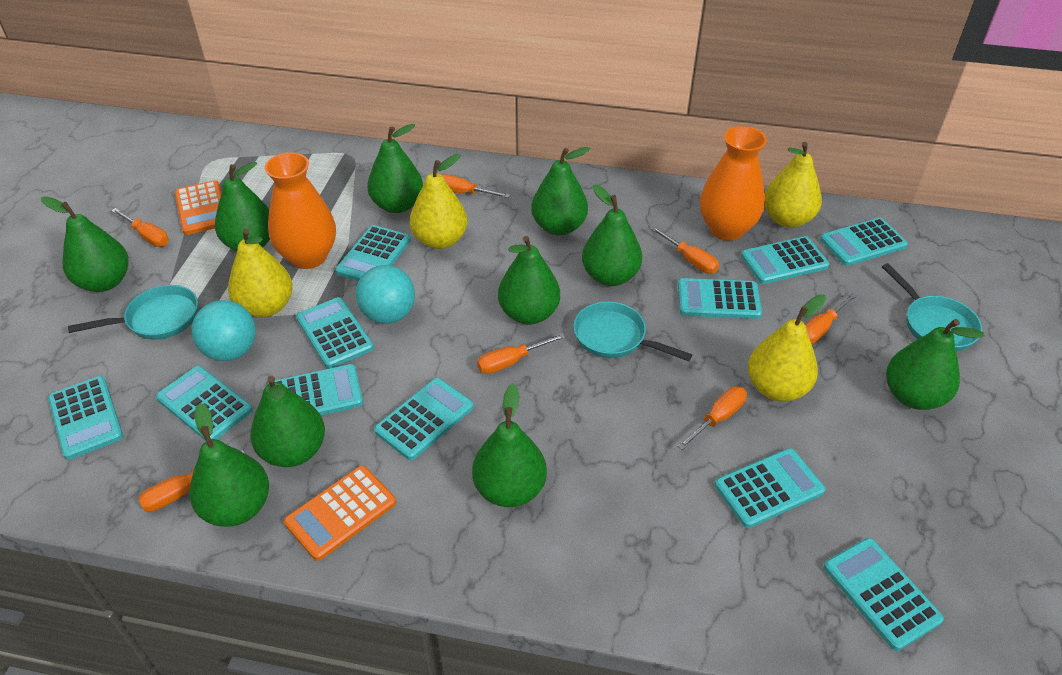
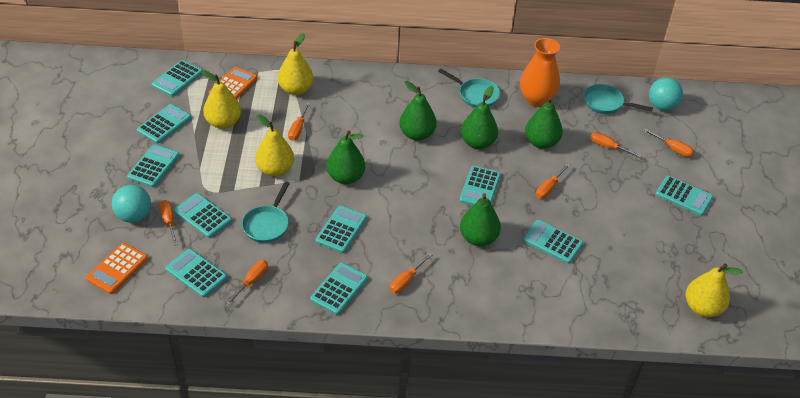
green pear: [41,197,129,292] [189,403,269,527] [215,162,270,251] [250,376,325,467] [367,124,423,213] [472,383,547,507] [498,236,560,325] [531,147,590,235] [582,185,642,286] [886,319,985,410] = 10 -> [326,131,365,184] [399,81,437,141] [460,193,501,246] [461,86,498,149] [525,97,563,149] = 5
orange vase: [265,152,336,269] [700,126,767,241] = 2 -> [520,38,560,107] = 1
turquoise calculator: [48,376,123,460] [156,366,253,441] [269,364,363,415] [296,297,374,368] [335,225,411,281] [374,378,474,460] [678,278,762,319] [715,448,825,528] [741,236,830,284] [820,218,908,266] [824,538,944,651] = 11 -> [127,144,179,187] [137,104,191,144] [152,60,202,97] [166,249,227,298] [174,193,232,238] [310,263,368,315] [316,205,367,253] [459,166,501,205] [523,220,583,264] [655,176,713,216] = 10

